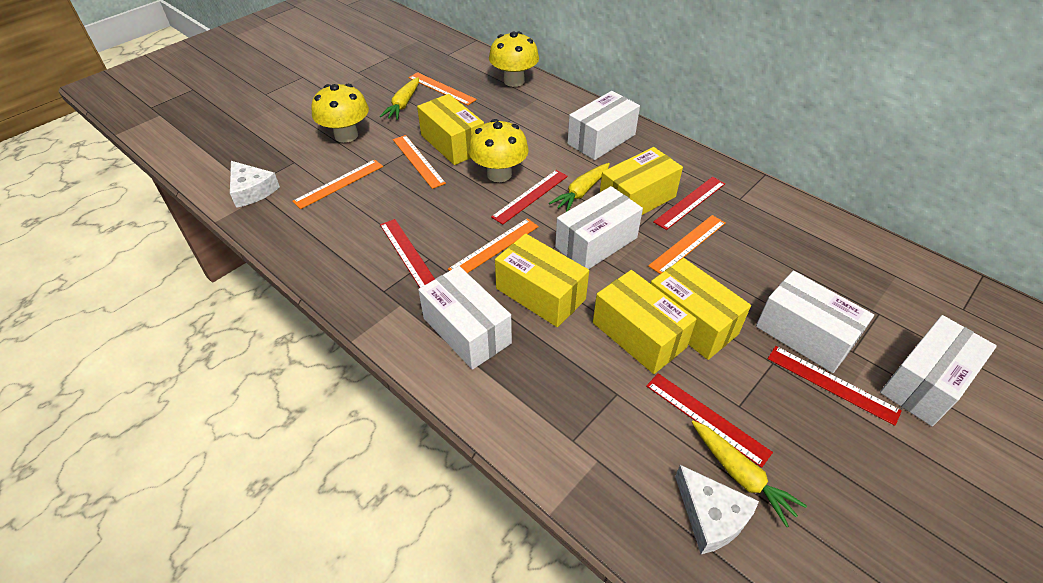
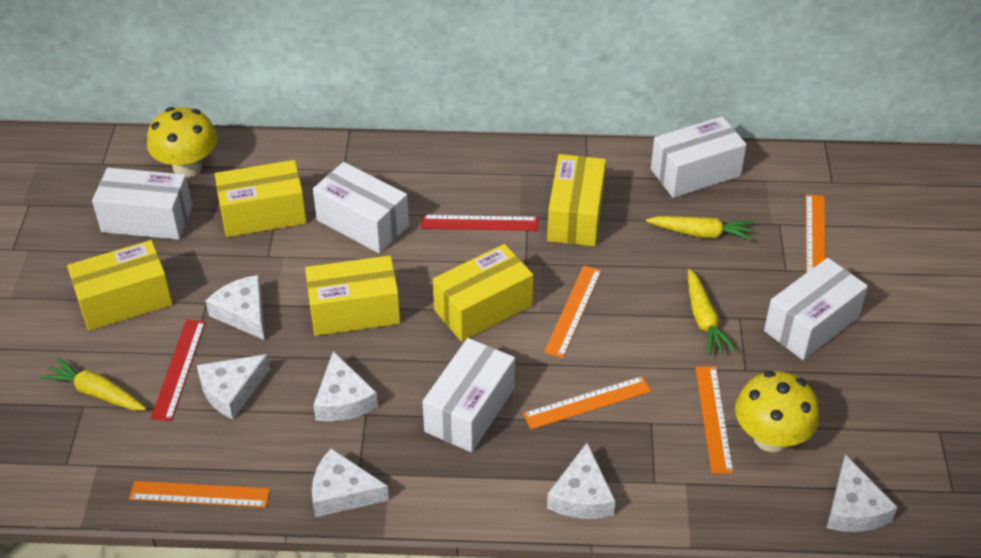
red ruler: [380,219,435,288] [491,170,568,225] [646,373,773,468] [653,177,725,230] [768,346,902,426] = 5 -> [151,320,205,421] [421,215,538,231] = 2
white cheese: [230,161,280,208] [675,465,759,554] = 2 -> [197,354,270,419] [206,275,264,340] [312,448,389,517] [313,351,378,422] [547,443,615,519] [827,454,898,532] = 6
yellow mushroom: [311,84,369,143] [469,119,529,182] [489,32,539,87] = 3 -> [147,107,218,177] [735,371,819,452] = 2

